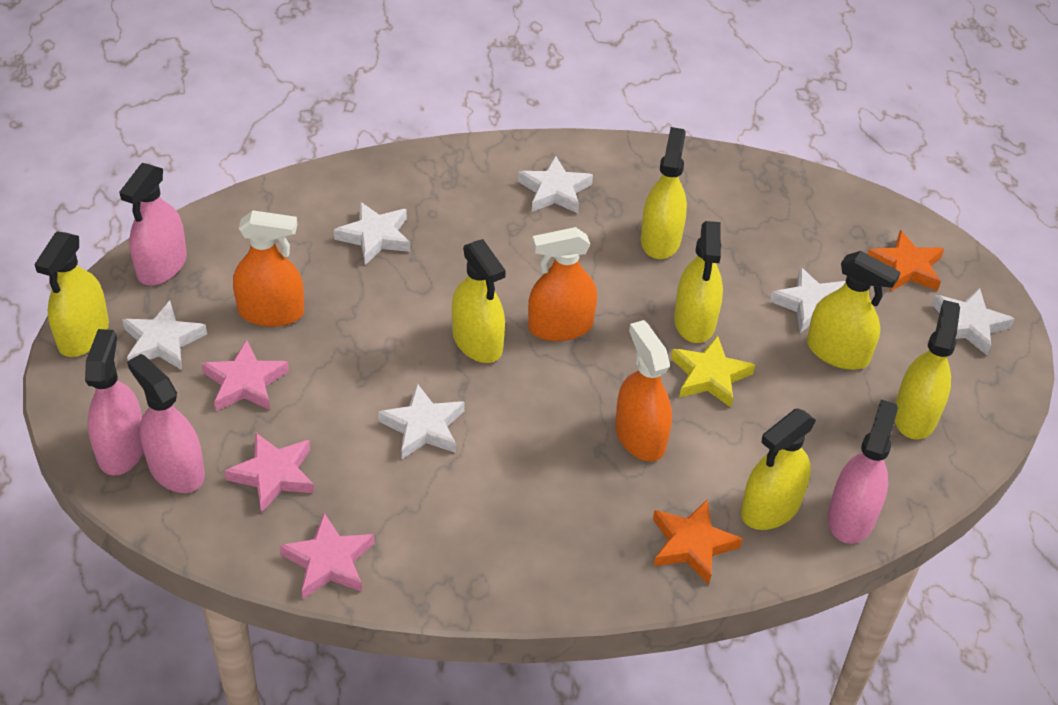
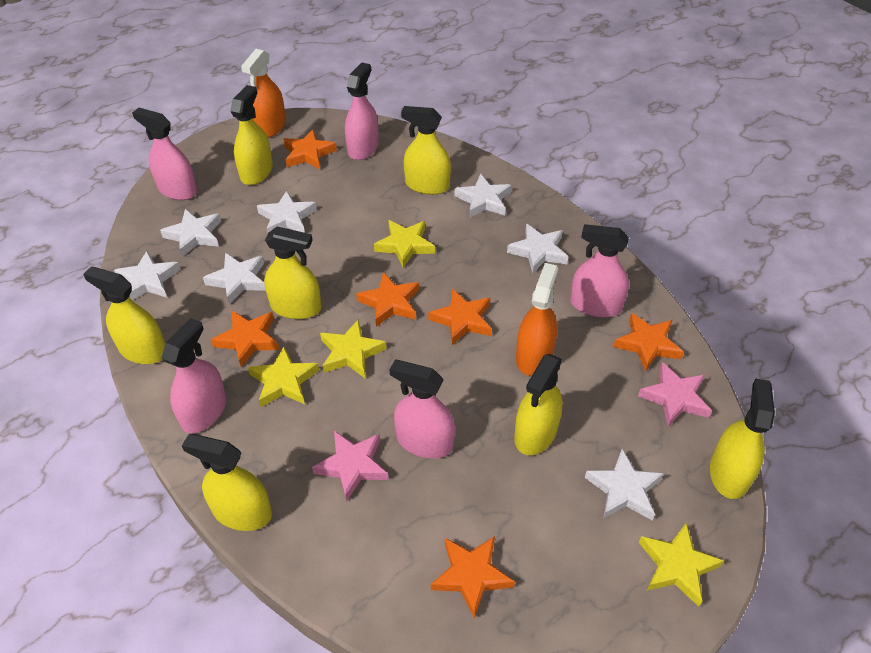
orange spray bottle: [233,210,304,327] [528,227,597,341] [615,320,672,462] = 3 -> [241,49,286,138] [516,263,558,376] = 2
orange star: [653,499,743,584] [867,230,944,291] = 2 -> [211,311,279,368] [283,129,337,170] [356,272,419,327] [428,289,492,345] [431,536,515,619] [613,313,684,372] = 6
pink spray bottle: [85,329,144,476] [119,163,187,285] [127,354,205,493] [828,399,898,544] = 4 -> [132,108,197,200] [162,318,226,433] [345,62,379,160] [390,360,455,458] [570,224,629,317] = 5
pink star: [202,340,289,411] [224,433,314,513] [279,513,374,599] = 3 -> [312,431,389,501] [638,362,712,426] = 2
white star: [122,301,207,370] [334,202,410,265] [378,383,465,459] [518,156,593,213] [770,267,846,333] [932,288,1015,356] = 6 -> [114,251,180,300] [160,209,221,257] [203,253,266,305] [257,191,317,234] [454,173,511,218] [507,224,568,274] [585,449,664,520] = 7
yellow star: [671,335,755,407] = 1 -> [248,346,319,407] [320,319,387,378] [374,220,435,268] [639,523,724,607] = 4

